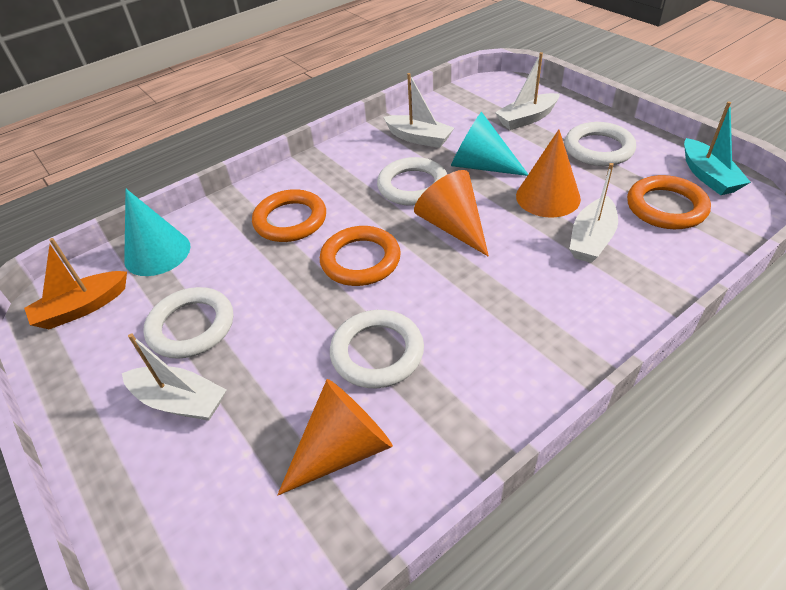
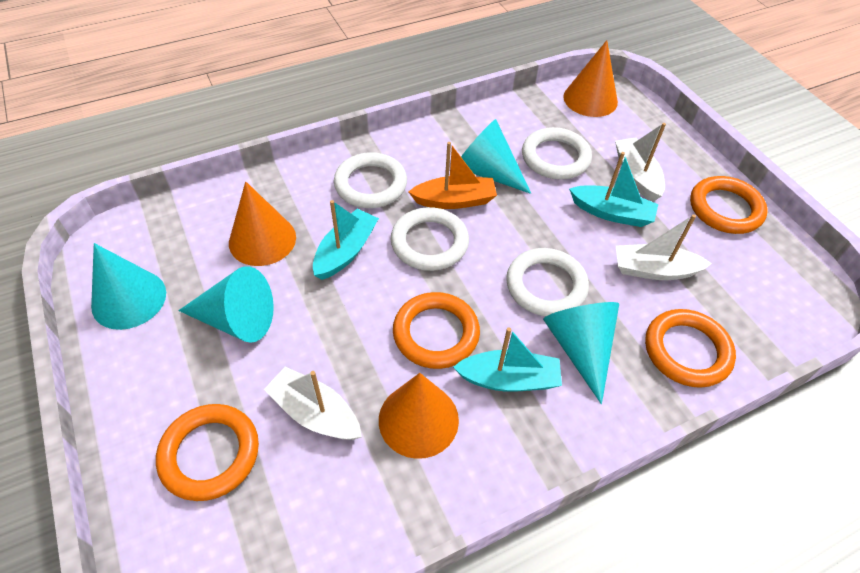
orange ring: [252,189,326,242] [320,226,401,286] [627,175,711,229] = 3 -> [156,404,259,501] [393,292,480,369] [645,309,736,388] [690,176,768,234] = 4
turquoise boat: [684,101,751,195] = 1 -> [313,200,379,280] [453,327,562,392] [569,152,658,227] = 3
turquoise cone: [124,189,191,276] [451,112,528,176] = 2 -> [91,243,166,330] [178,266,274,343] [461,119,531,194] [543,302,619,404] = 4
white boat: [122,333,226,421] [383,73,454,148] [495,52,560,130] [570,163,618,263] = 4 -> [264,367,362,440] [615,123,666,202] [616,214,712,280] = 3

